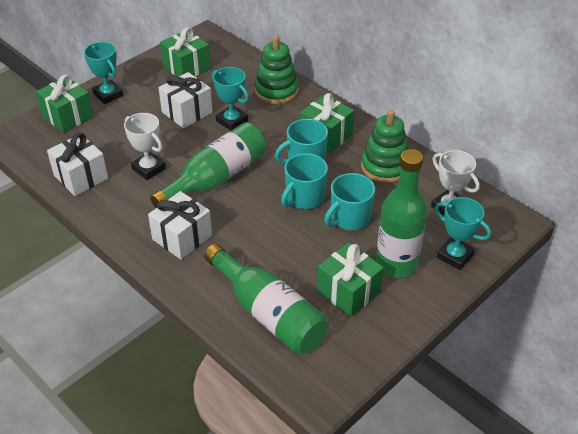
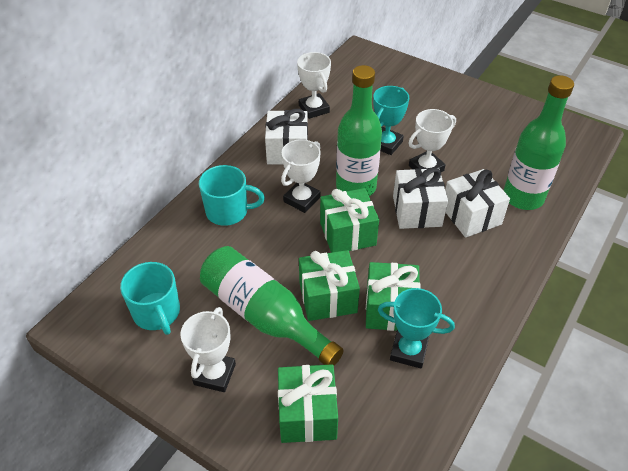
green stacking toy: [255,36,299,104] [361,110,408,183] = 2 -> none = 0
turquoise mug: [275,119,328,164] [281,153,328,209] [324,173,375,230] = 3 -> [120,262,180,335] [199,165,265,226] = 2
turquoise trophy: [84,42,124,104] [212,67,249,131] [435,197,491,270] = 3 -> [373,86,409,155] [378,288,455,369] = 2
white trophy: [124,113,166,180] [431,150,480,216] = 2 -> [180,307,236,392] [281,139,321,213] [297,52,331,119] [408,109,456,172] = 4

